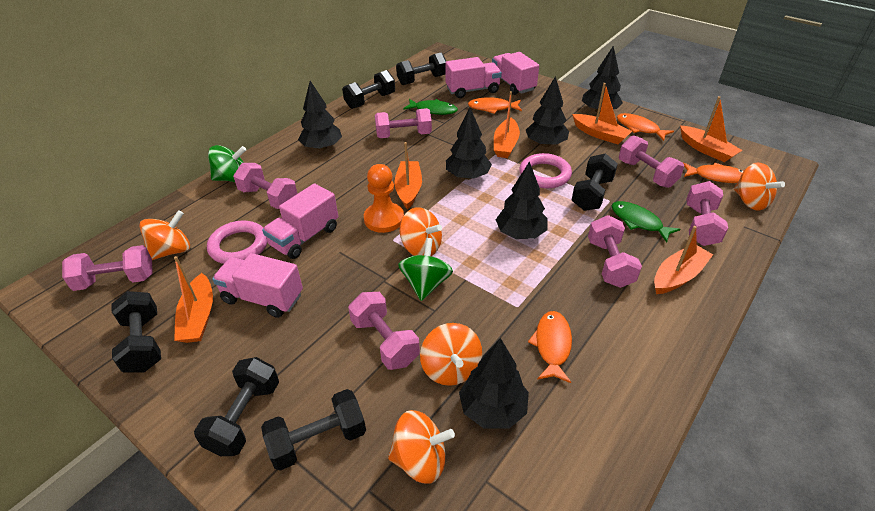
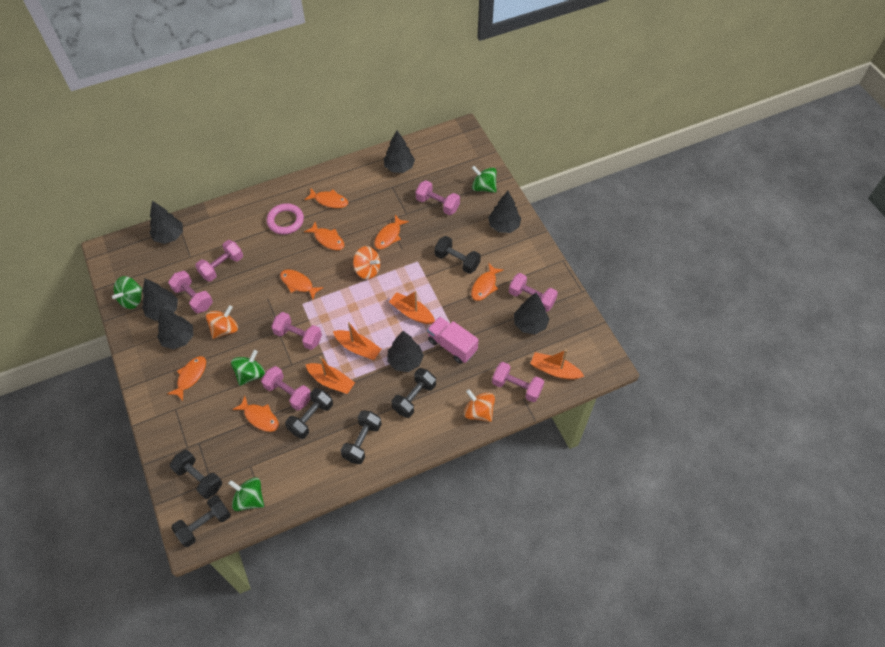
black tree: [298,81,342,150] [446,107,492,180] [459,338,529,429] [496,161,548,239] [526,76,569,147] [582,46,623,114] = 6 -> [142,279,178,321] [149,201,183,244] [157,308,193,349] [384,131,415,173] [387,331,424,372] [488,191,521,233] [514,293,549,334] = 7
green fish: [403,99,458,115] [612,201,680,243] = 2 -> none = 0
green spinning top: [208,145,246,182] [398,238,453,301] = 2 -> [112,276,142,309] [228,477,264,511] [231,350,265,386] [472,166,497,193] = 4
orange boat: [174,256,213,343] [394,142,422,209] [494,91,520,158] [572,83,632,144] [654,226,713,294] [680,96,742,162] = 6 -> [305,356,355,394] [333,322,381,360] [389,291,435,324] [530,350,584,380] = 4
orange fish: [468,97,522,114] [528,311,572,383] [617,113,674,141] [683,162,743,183] = 4 -> [167,356,206,401] [232,396,279,432] [280,269,323,299] [304,189,348,208] [304,222,344,250] [374,215,409,249] [471,263,504,301] = 7
orange pawn: [364,164,404,233] = 1 -> none = 0
orange spinning top: [139,210,190,260] [388,410,455,484] [400,207,442,256] [420,323,482,386] [734,163,785,210] = 5 -> [206,305,238,339] [353,246,380,279] [464,389,495,422] = 3
pink ring: [207,221,267,264] [519,153,572,188] = 2 -> [267,203,304,235] = 1
pink truck: [212,253,303,318] [262,183,338,259] [446,57,502,98] [492,52,539,95] = 4 -> [427,317,479,364] = 1

